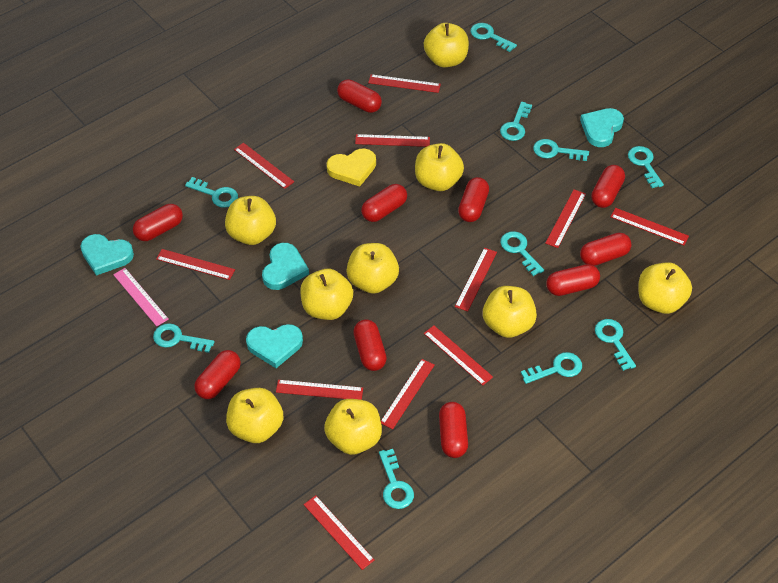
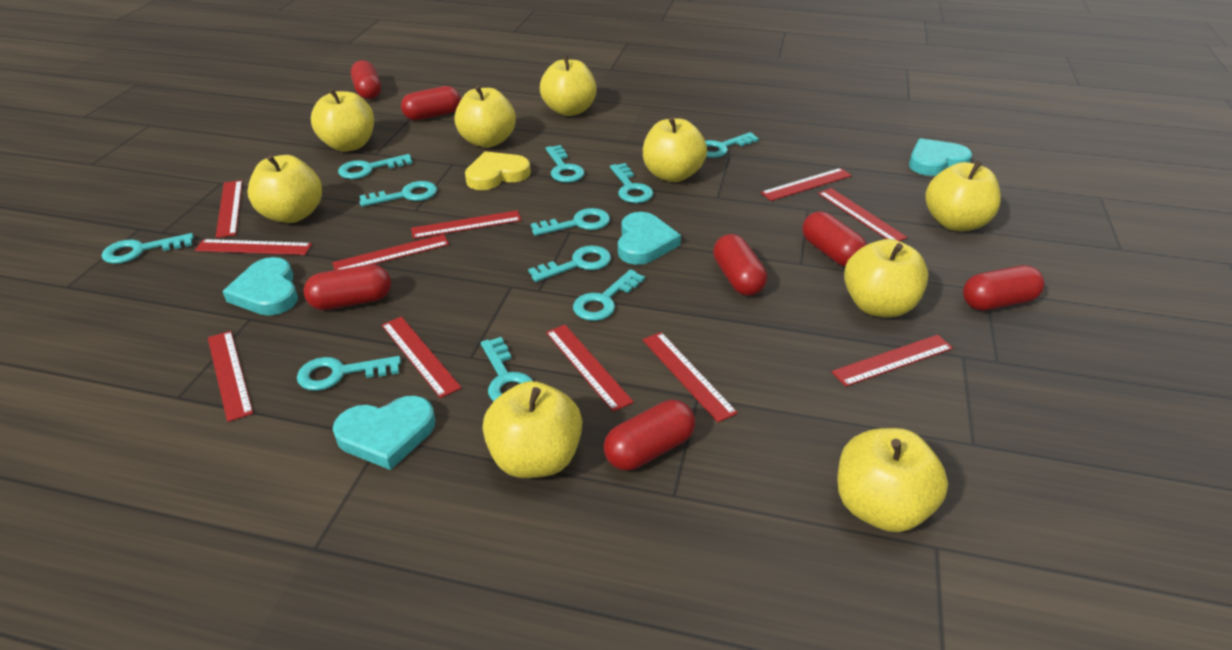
pink ruler: [113,268,169,326] = 1 -> none = 0
red capsule: [133,204,183,241] [194,350,241,399] [337,79,382,113] [353,319,387,371] [361,184,407,222] [439,402,468,458] [458,177,489,222] [546,264,600,296] [580,233,631,266] [591,165,625,208] = 10 -> [304,264,391,310] [351,60,381,99] [401,86,461,120] [604,400,695,470] [713,234,767,296] [802,212,867,267] [963,265,1044,311] = 7
turquoise key: [153,323,214,353] [185,177,238,208] [379,449,414,509] [470,23,517,52] [500,102,532,141] [500,231,544,276] [521,352,582,384] [533,139,589,161] [595,319,636,371] [628,146,664,188] = 10 -> [102,233,194,264] [297,356,401,391] [338,154,412,179] [360,181,437,207] [481,337,533,401] [528,245,611,282] [531,208,610,236] [546,145,584,183] [573,269,645,321] [610,163,653,203] [705,132,759,158] = 11

